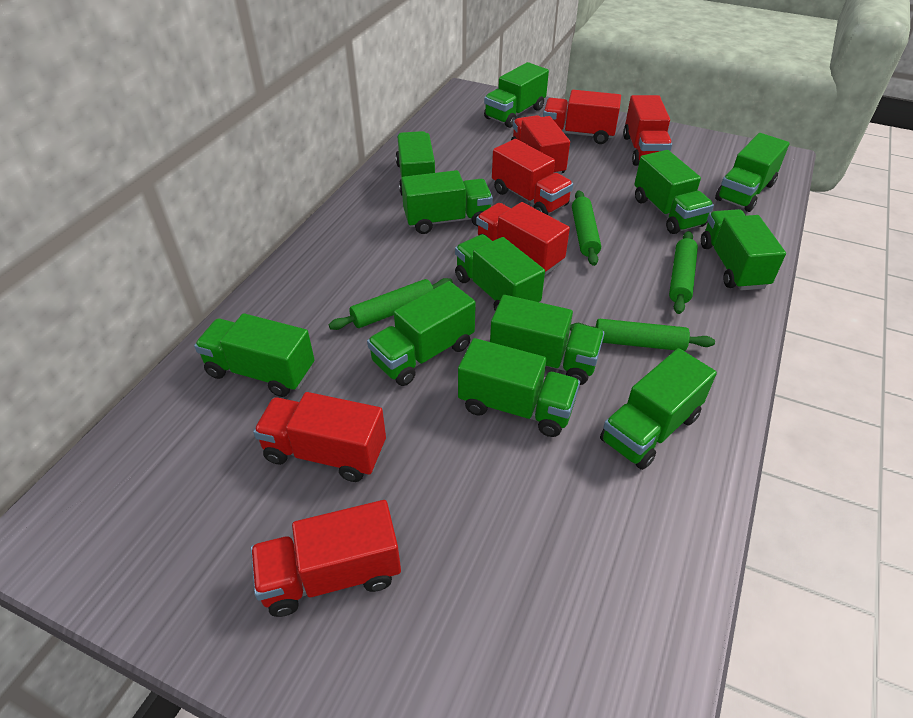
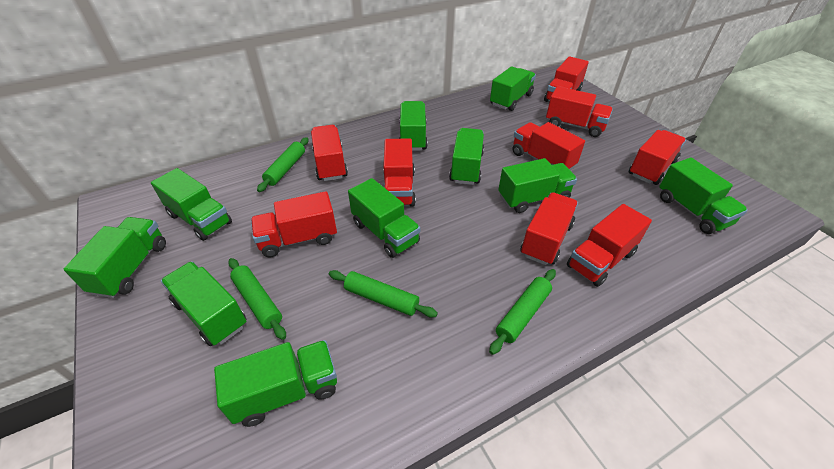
green truck: [194,313,315,397] [367,281,476,386] [395,131,435,195] [401,170,493,234] [455,234,545,311] [458,338,580,437] [484,62,549,128] [490,295,604,385] [600,348,717,470] [634,150,714,234] [701,209,786,291] [715,133,789,212] = 12 -> [63,217,166,298] [151,168,232,241] [161,261,246,346] [214,340,337,427] [348,178,420,258] [399,101,428,151] [449,128,484,185] [490,66,536,111] [498,158,577,213] [659,158,748,234] = 10
red truck: [251,500,401,617] [253,392,386,482] [476,202,570,275] [492,139,573,215] [511,115,570,175] [543,90,621,144] [623,95,672,166] = 7 -> [251,191,337,258] [311,125,348,181] [383,138,416,207] [513,122,585,170] [520,192,578,265] [544,56,589,102] [546,86,613,137] [567,204,652,287] [629,130,686,185] = 9

